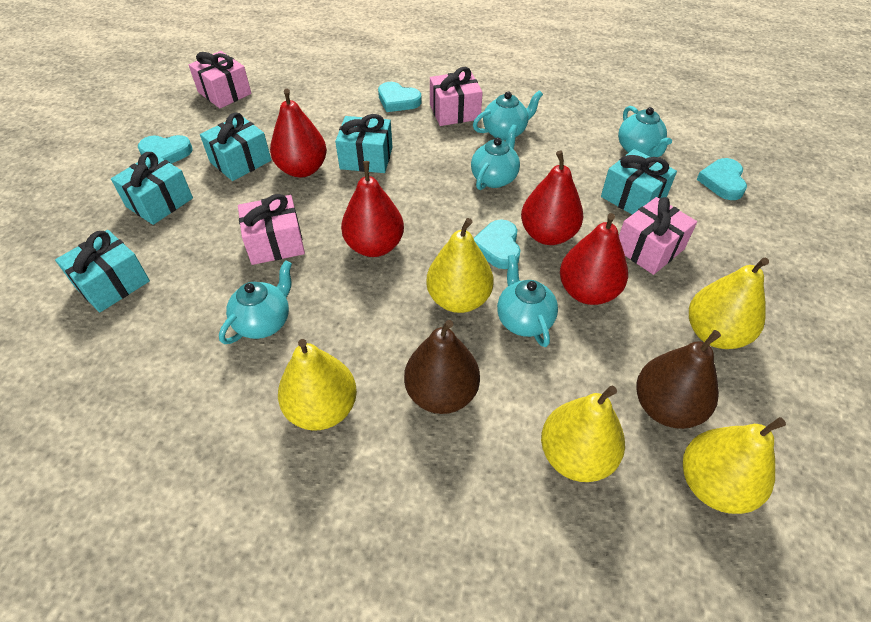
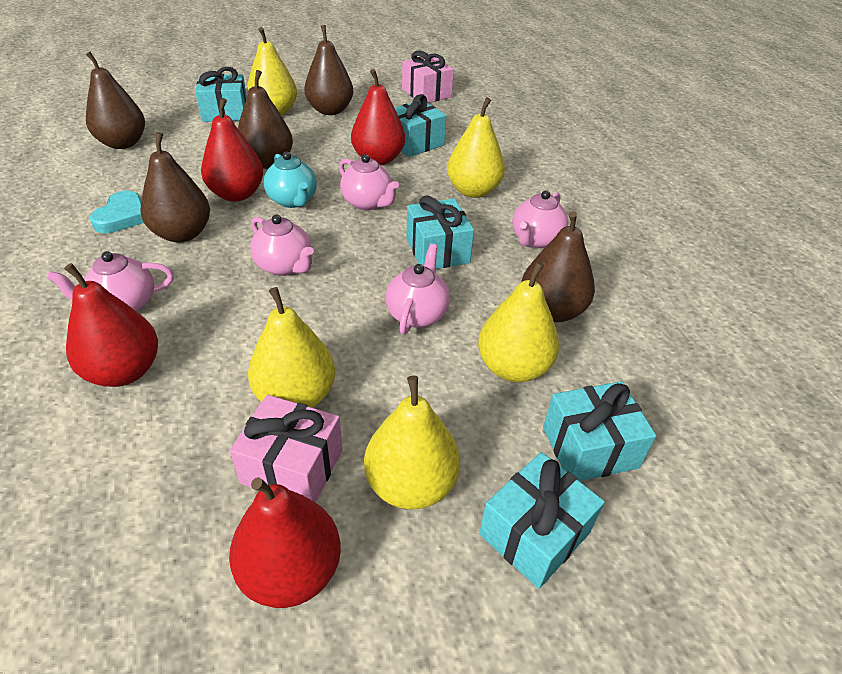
brown pear: [404,320,480,414] [636,330,721,429] = 2 -> [86,52,145,149] [141,132,210,243] [238,70,293,169] [304,25,353,115] [521,211,595,322] = 5
pink gift: [189,51,251,108] [238,194,305,265] [430,67,483,126] [619,197,697,275] = 4 -> [230,395,343,503] [402,51,454,103] = 2
pink teapot: none = 0 -> [47,251,174,312] [250,215,314,276] [339,154,399,210] [386,244,450,334] [512,190,568,248] = 5
turquoise heart: [138,135,193,164] [378,82,422,112] [474,220,521,269] [696,158,747,200] = 4 -> [90,191,144,233] = 1
turquoise teapot: [219,260,292,344] [471,125,520,190] [473,90,543,140] [497,254,558,347] [618,106,672,157] = 5 -> [264,151,317,208] = 1

